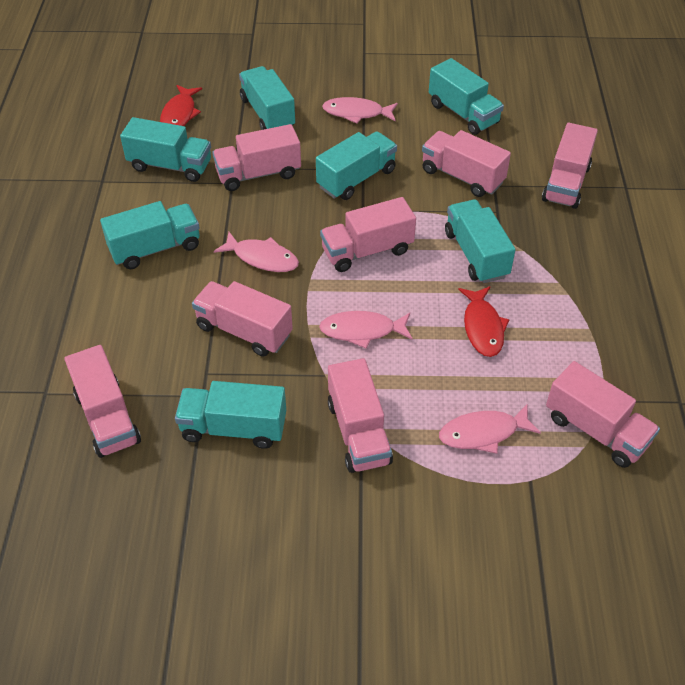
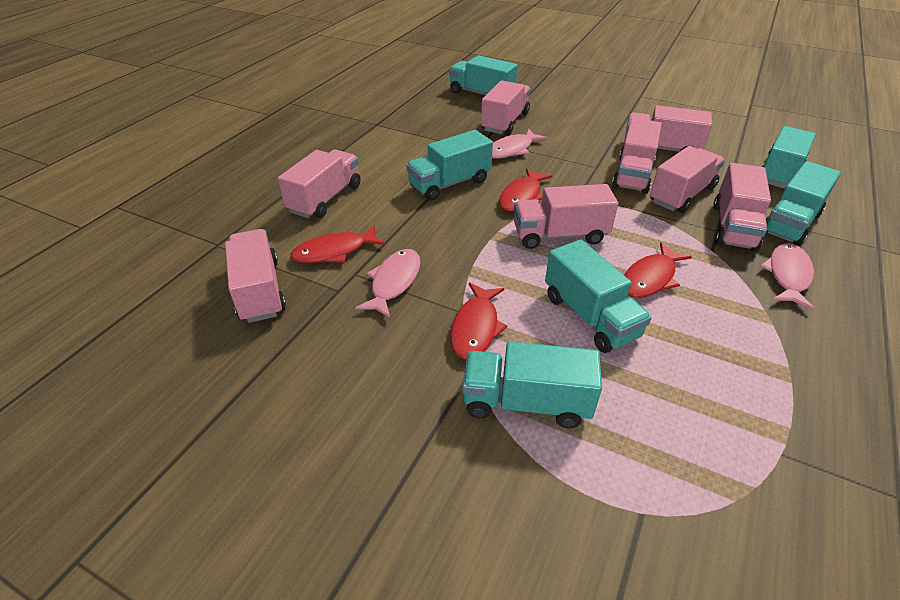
pink fish: [214,232,299,272] [319,311,413,348] [322,97,398,124] [439,404,541,454] = 4 -> [355,249,421,318] [492,128,547,159] [760,243,814,310] = 3
red fish: [160,85,202,126] [458,286,510,357] = 2 -> [290,225,386,263] [450,282,507,360] [499,168,552,212] [624,242,692,298] = 4
turquoise truck: [100,201,200,269] [120,117,211,182] [175,381,286,449] [239,66,295,130] [316,131,397,200] [429,58,504,135] [445,200,515,283] = 7 -> [406,130,493,201] [449,55,517,95] [462,341,602,428] [545,240,652,353] [762,126,816,189] [765,161,841,247] = 6

